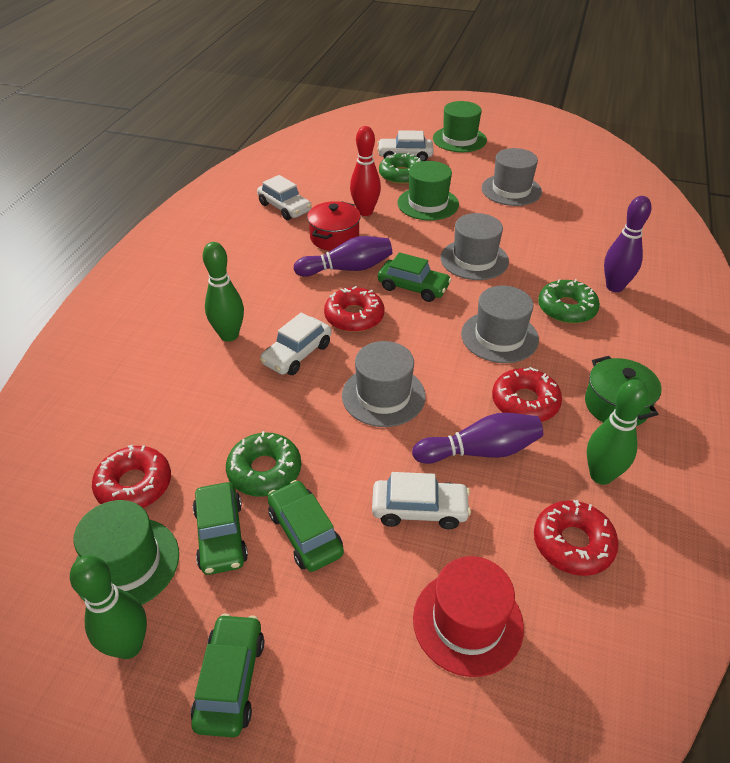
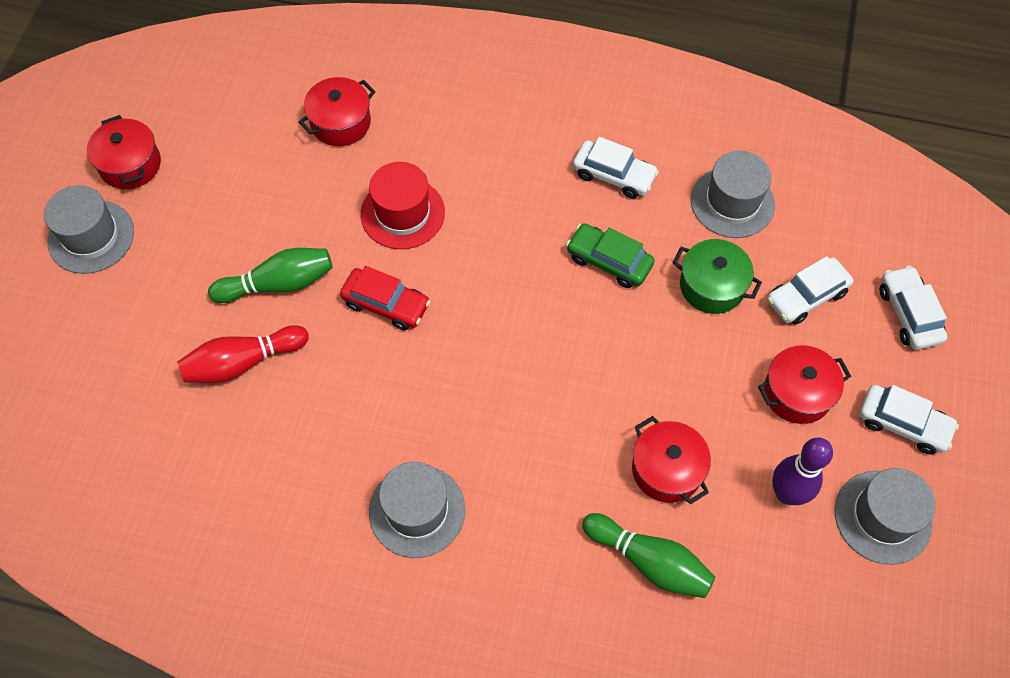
green bowling pin: [70,555,147,659] [203,242,244,342] [587,379,649,485] = 3 -> [208,248,333,303] [582,513,715,598] = 2
green car: [191,613,264,737] [193,482,248,575] [268,480,344,572] [378,252,452,302] = 4 -> [566,223,655,288] = 1
green donut: [226,431,301,497] [379,152,422,185] [538,279,600,324] = 3 -> none = 0
green hat: [73,500,179,605] [397,161,459,220] [433,101,487,152] = 3 -> none = 0
purple bowling pin: [293,236,392,277] [412,413,543,464] [604,196,651,292] = 3 -> [772,437,833,505] = 1
red car: none = 0 -> [340,266,430,330] = 1
red donut: [92,445,171,508] [324,286,384,332] [492,367,562,422] [534,500,619,576] = 4 -> none = 0
red pot: [307,201,361,251] = 1 -> [87,115,161,189] [299,77,376,146] [632,416,711,504] [758,345,851,424] = 4

